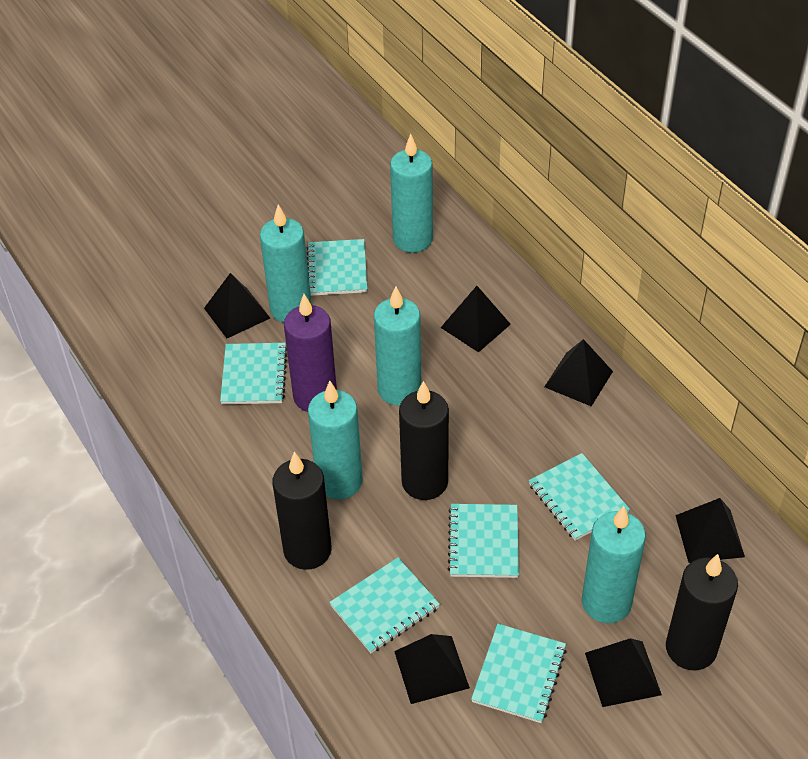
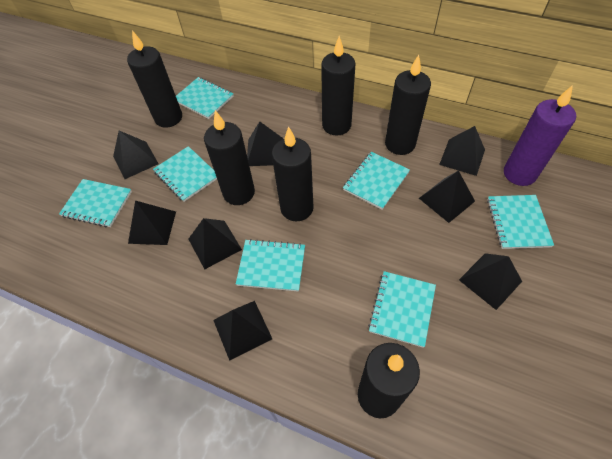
black candle: [273,452,332,570] [399,381,449,500] [666,554,738,670] = 3 -> [127,30,182,128] [204,110,255,205] [272,126,314,221] [321,36,356,135] [358,343,420,419] [385,55,431,155] = 6
black pyramid: [204,273,270,338] [394,634,470,704] [441,286,511,352] [544,339,613,406] [585,638,662,707] [675,498,745,563] = 6 -> [113,131,159,179] [128,200,176,245] [188,218,242,269] [213,301,272,361] [247,121,283,166] [419,170,475,223] [439,126,485,176] [459,253,522,310] = 8
turquoise candle: [260,204,312,323] [308,381,363,500] [374,286,422,406] [390,134,433,253] [582,506,646,623] = 5 -> none = 0
turquoise notebook: [220,343,287,404] [307,239,367,296] [329,558,440,653] [448,504,519,578] [471,624,567,723] [529,453,630,541] = 6 -> [59,179,132,227] [153,146,217,202] [176,77,234,119] [236,239,305,292] [343,152,410,210] [368,271,436,348] [487,195,554,249] = 7

